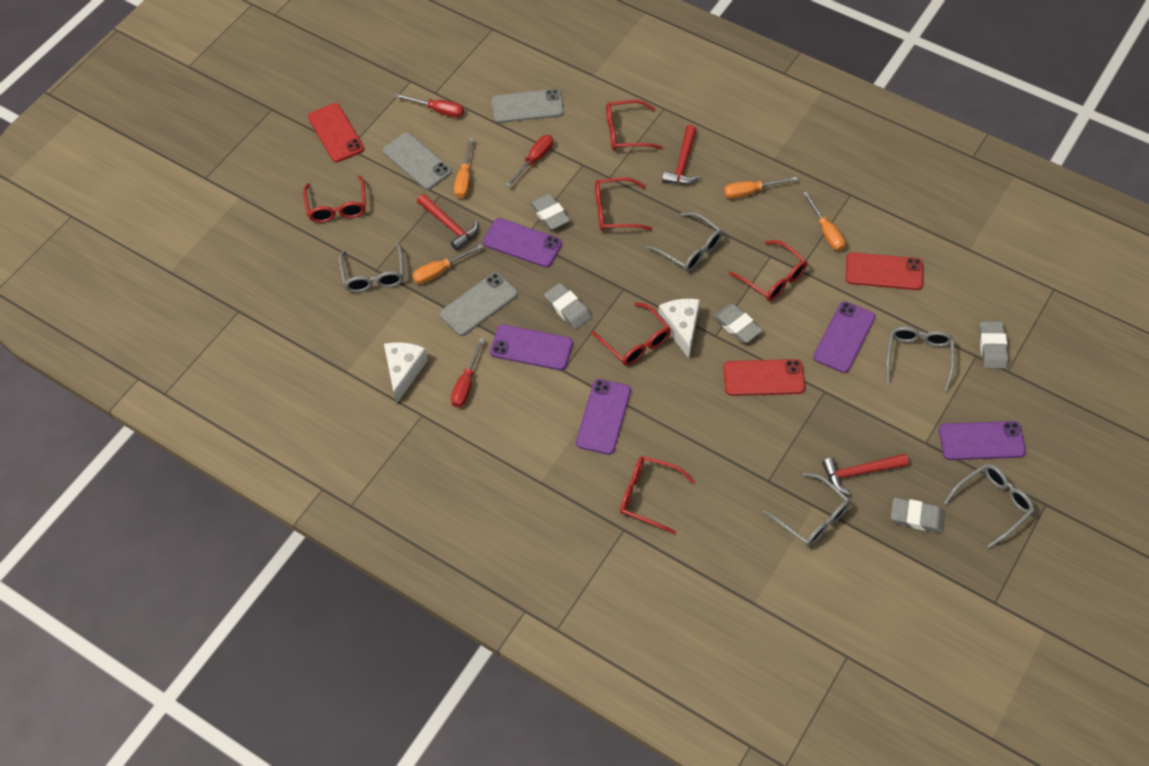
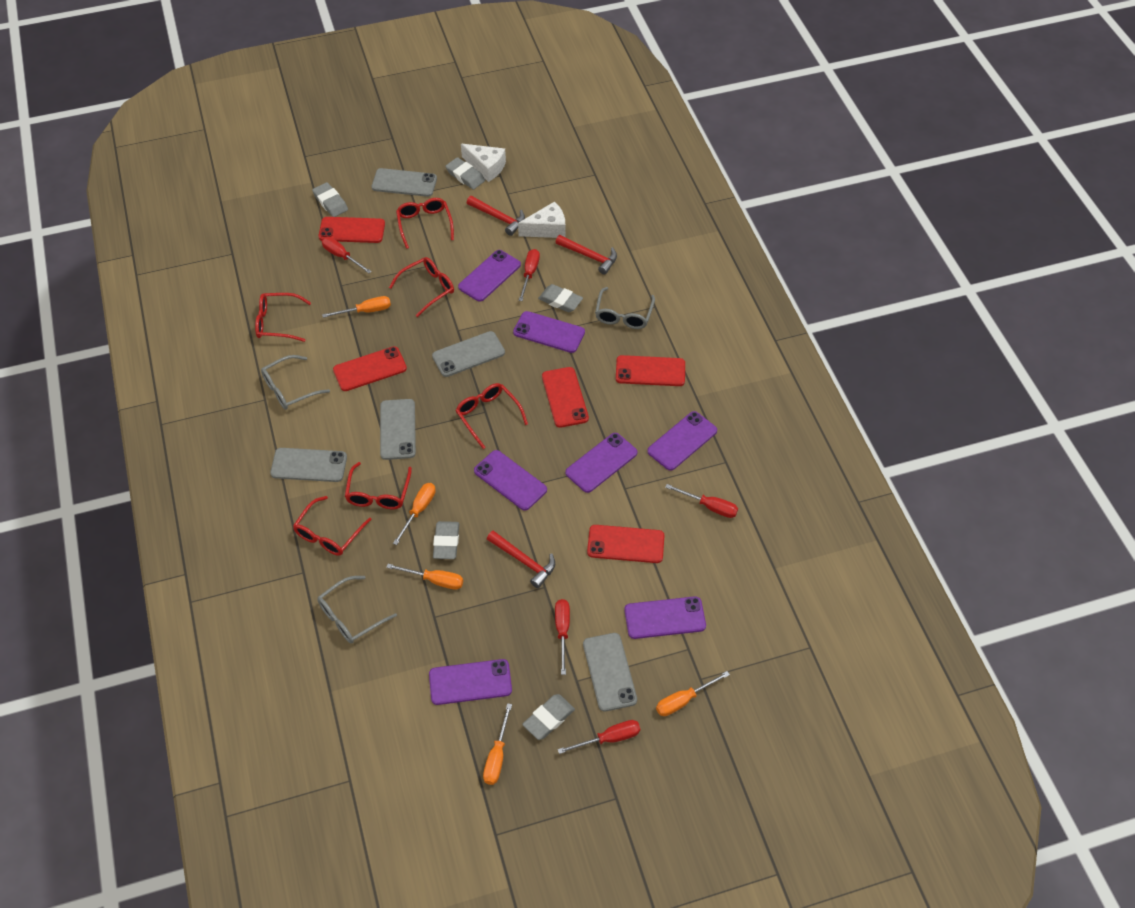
grey glasses: [339,242,404,292] [646,212,723,272] [763,472,851,547] [886,326,955,391] [944,464,1034,548] = 5 -> [261,355,330,410] [317,576,397,643] [595,287,655,329] = 3
grey phone: [383,132,452,190] [440,272,518,336] [492,89,564,123] = 3 -> [270,448,347,482] [372,168,437,197] [380,399,416,460] [432,331,505,377] [583,633,637,712] = 5
orange screwdriver: [412,244,483,284] [454,138,474,198] [724,177,798,199] [803,192,845,251] = 4 -> [322,296,391,318] [386,564,463,590] [393,483,436,545] [483,703,512,785] [656,671,730,716] = 5
purple phone: [483,218,562,267] [490,324,573,370] [576,379,631,455] [813,301,875,373] [939,421,1026,460] = 5 -> [429,659,512,705] [458,250,521,302] [474,450,547,511] [513,311,585,353] [565,433,637,493] [624,596,706,639] [647,411,717,471] = 7
red phone: [308,103,364,162] [723,359,805,396] [846,252,923,290] = 3 -> [318,217,385,243] [333,346,407,391] [542,367,589,428] [587,525,665,563] [616,355,685,386] = 5
red screwdriver: [395,94,464,117] [451,338,484,407] [506,135,553,187] = 3 -> [322,237,372,273] [519,249,540,301] [555,599,570,675] [558,720,640,754] [665,484,738,518] = 5

